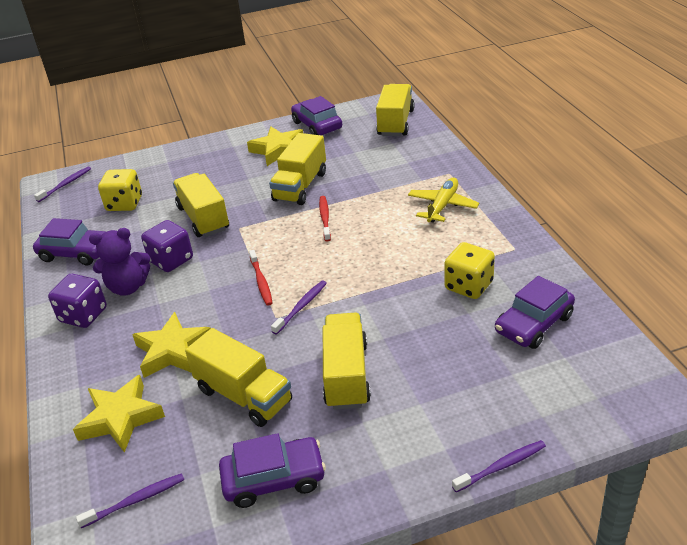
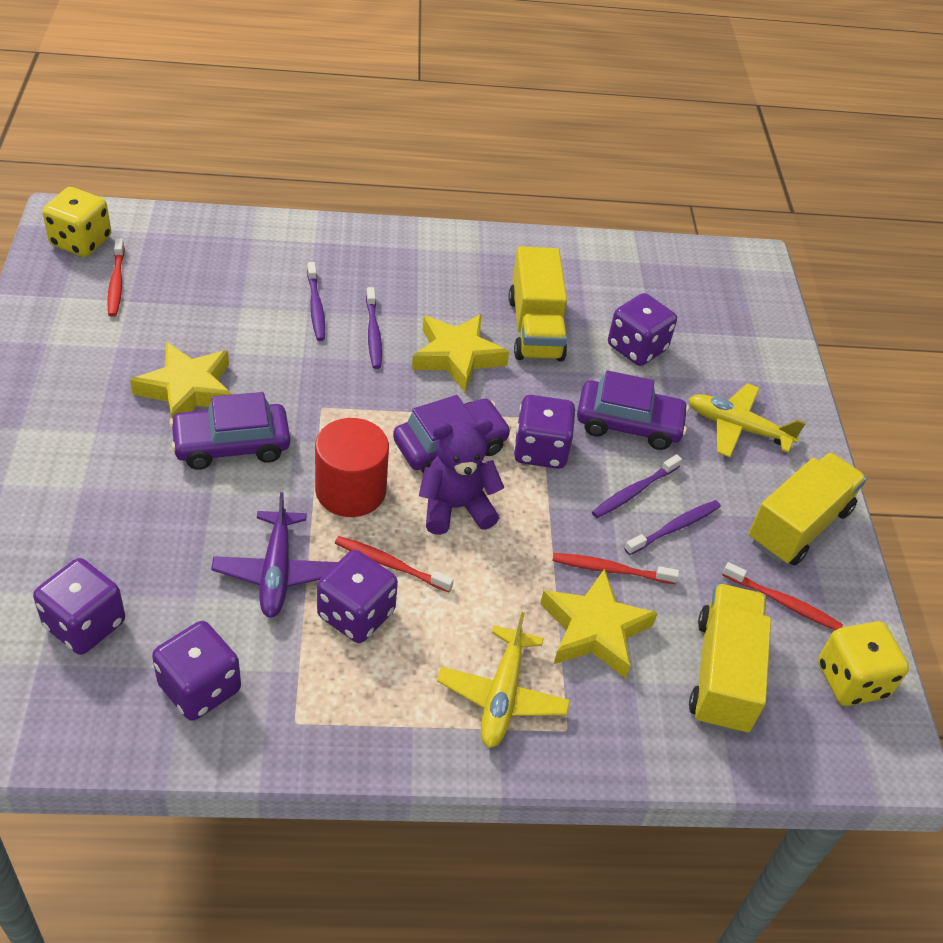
purple car: [33,218,105,266] [219,433,326,508] [291,96,342,135] [495,276,575,349] = 4 -> [169,392,290,470] [393,395,511,474] [577,370,689,450] = 3
purple dice: [48,274,107,328] [141,220,193,272] = 2 -> [33,558,125,655] [152,621,241,721] [317,550,398,643] [514,395,575,469] [608,293,677,366] = 5
purple plane: none = 0 -> [211,492,338,618] = 1
red cylinder: none = 0 -> [315,418,389,517] = 1
red toothbrush: [249,250,272,306] [319,196,331,241] = 2 -> [107,238,125,317] [335,536,454,592] [552,553,679,584] [723,562,843,630] = 4
yellow plane: [408,178,479,223] = 1 -> [437,612,570,748] [688,383,806,457] = 2
yellow truck: [173,173,229,237] [185,328,292,427] [269,133,326,205] [323,313,371,410] [376,84,414,136] = 5 -> [508,247,567,362] [689,584,771,734] [749,452,867,566] = 3

